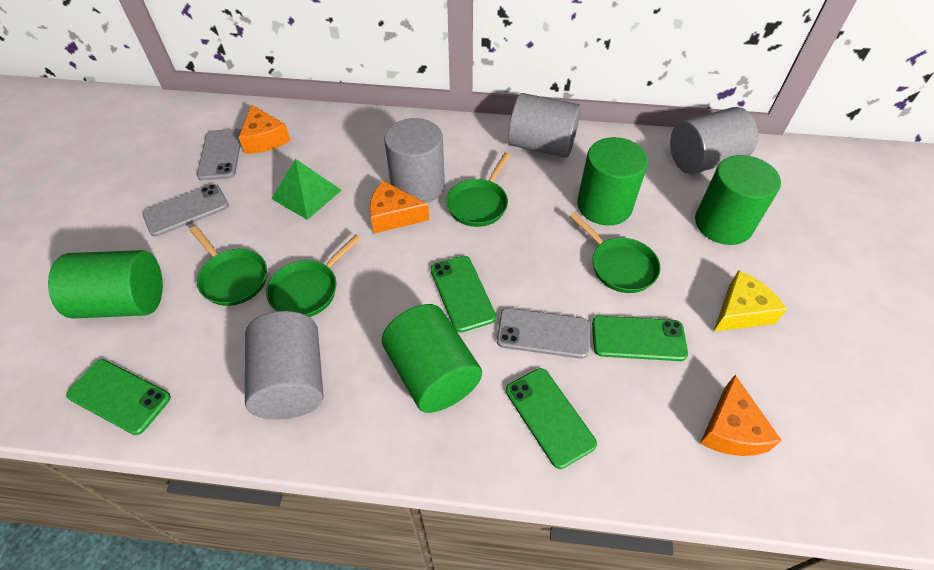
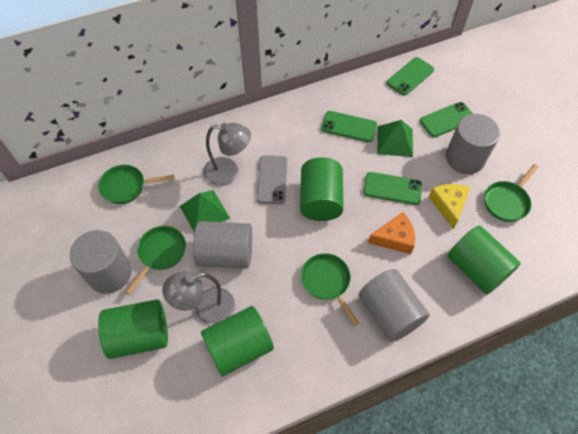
green pyramid: [272,159,342,220] = 1 -> [180,190,230,232] [377,120,413,157] = 2
grey lamp: none = 0 -> [162,271,235,325] [203,123,251,186] = 2
grey phone: [142,184,229,237] [197,129,241,181] [497,308,590,359] = 3 -> [257,155,287,204] = 1
orange cheese: [238,105,291,154] [369,181,429,233] [700,375,782,456] = 3 -> [368,212,415,254] = 1

